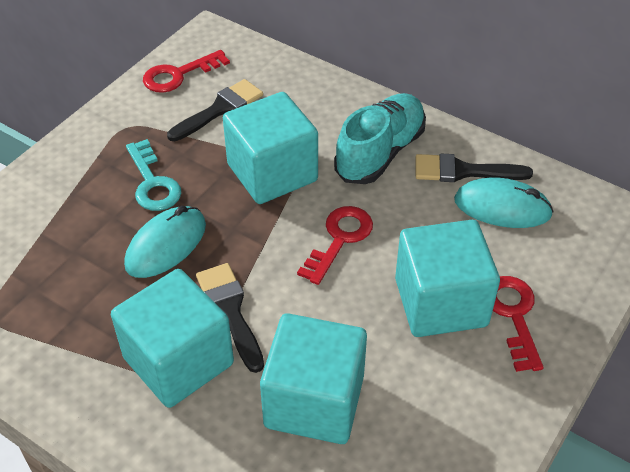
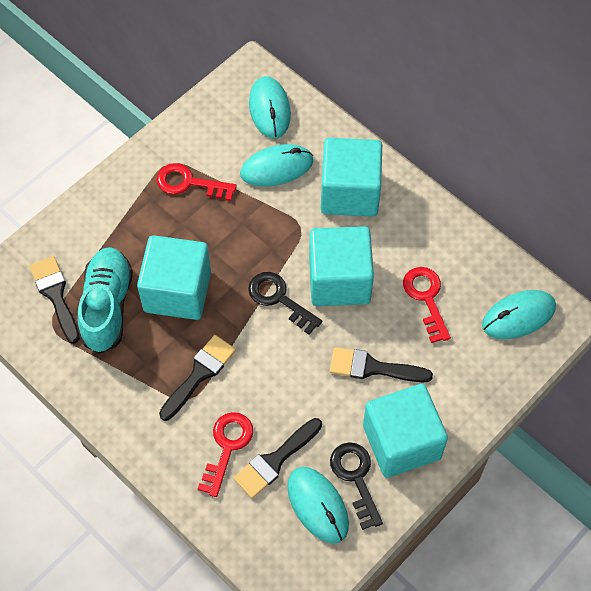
black brush: [167,79,263,141] [196,263,264,373] [415,154,533,182] = 3 -> [29,256,80,344] [159,335,236,421] [233,418,322,498] [330,347,433,382] = 4
black key: none = 0 -> [248,272,322,335] [330,442,383,530] = 2
turquoise key: [126,139,181,211] = 1 -> none = 0
turquoise mouse: [124,206,206,278] [454,177,554,228] = 2 -> [240,144,313,187] [249,76,291,139] [287,467,349,544] [482,290,556,339] = 4

